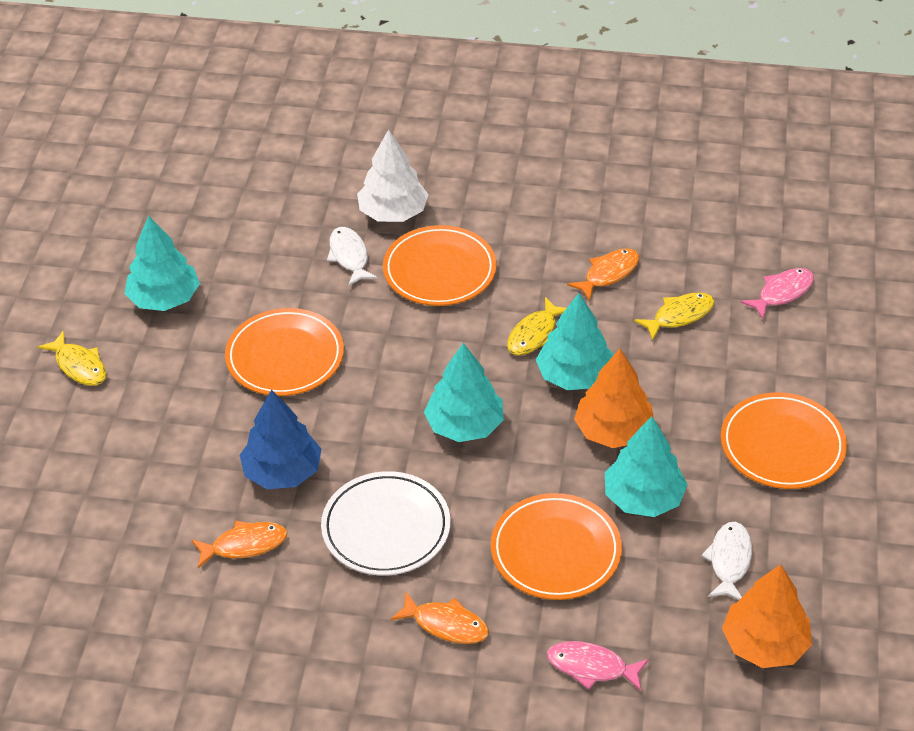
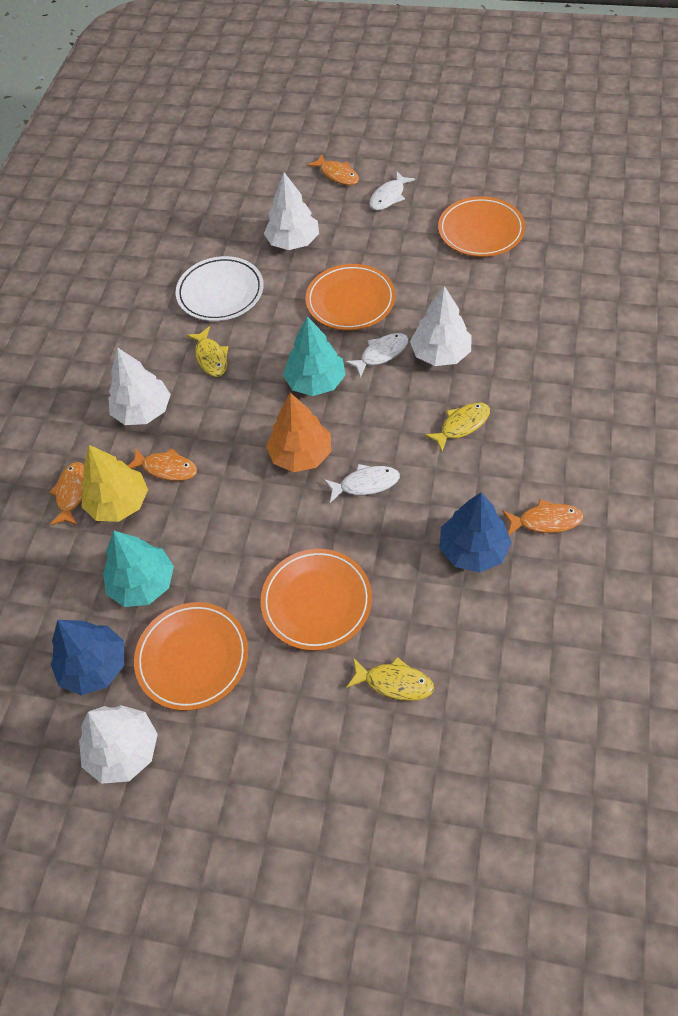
blue tree: [240,390,321,489] = 1 -> [51,620,124,695] [440,493,512,573] = 2
orange fish: [192,521,288,568] [391,591,489,644] [567,249,639,301] = 3 -> [49,462,85,525] [128,448,197,481] [307,154,359,185] [503,499,583,535] = 4
orange tree: [574,349,654,448] [722,564,812,668] = 2 -> [266,392,331,472] = 1
pink fish: [547,641,649,691] [741,268,814,319] = 2 -> none = 0
turquoise tree: [125,216,200,311] [424,343,504,442] [536,293,613,390] [605,416,688,517] = 4 -> [103,530,174,607] [283,316,346,396] = 2
white fish: [327,227,378,286] [701,522,752,600] = 2 -> [324,464,400,503] [345,333,409,378] [369,172,415,211] = 3
white tree: [357,129,429,222] = 1 -> [79,705,158,784] [108,347,171,425] [264,172,319,250] [410,286,472,366] = 4
yellow tree: none = 0 -> [81,445,148,522] = 1

